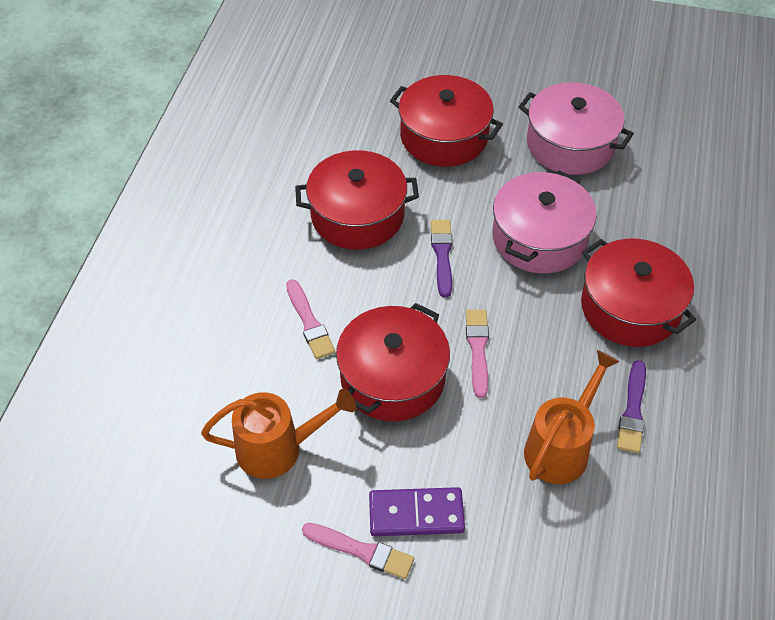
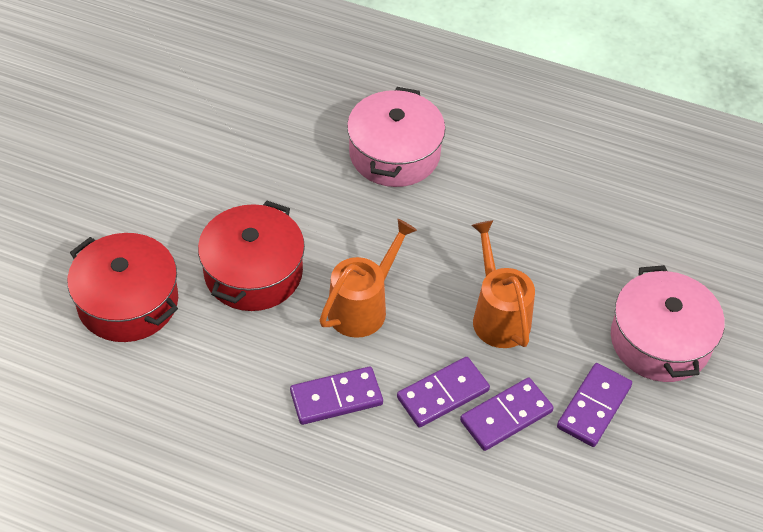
pink brush: [286,279,335,359] [302,523,414,579] [466,310,489,398] = 3 -> none = 0
purple brush: [431,220,453,298] [617,360,646,453] = 2 -> none = 0
purple domino: [369,487,465,536] = 1 -> [290,367,383,425] [397,357,490,428] [460,378,554,451] [557,363,632,447] = 4
red pot: [295,150,419,250] [336,303,450,421] [390,75,503,167] [581,239,696,347] = 4 -> [67,233,178,342] [198,201,305,311] = 2

